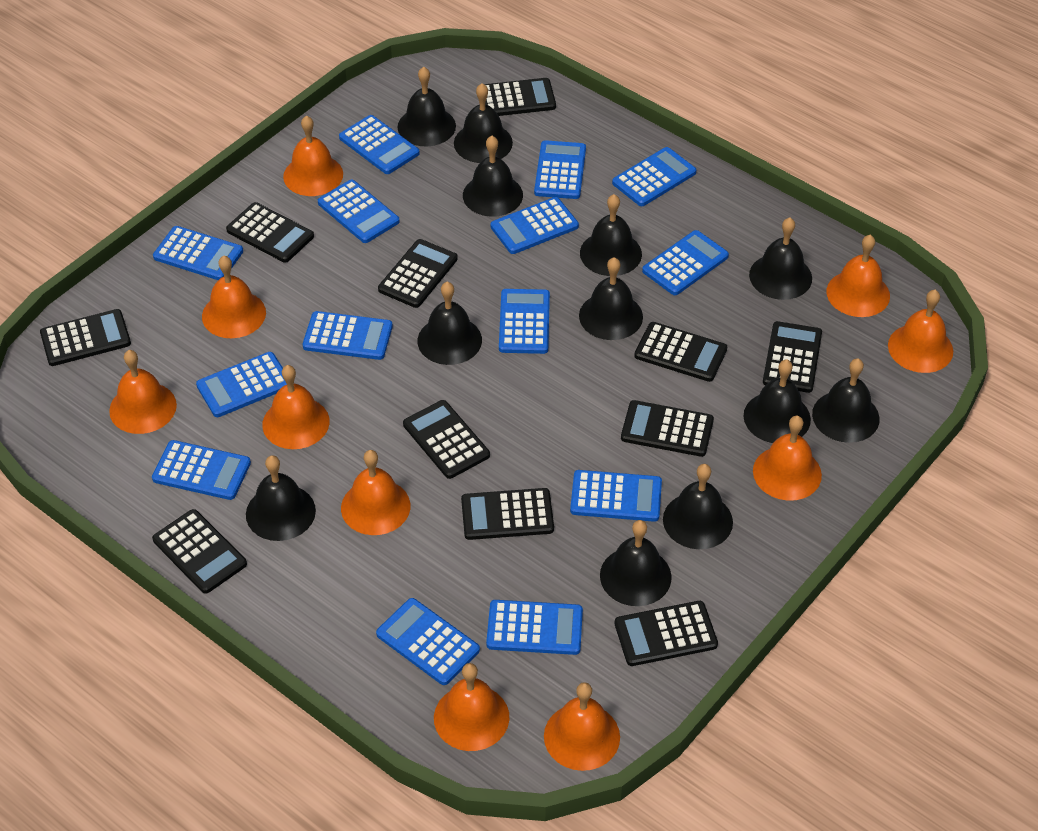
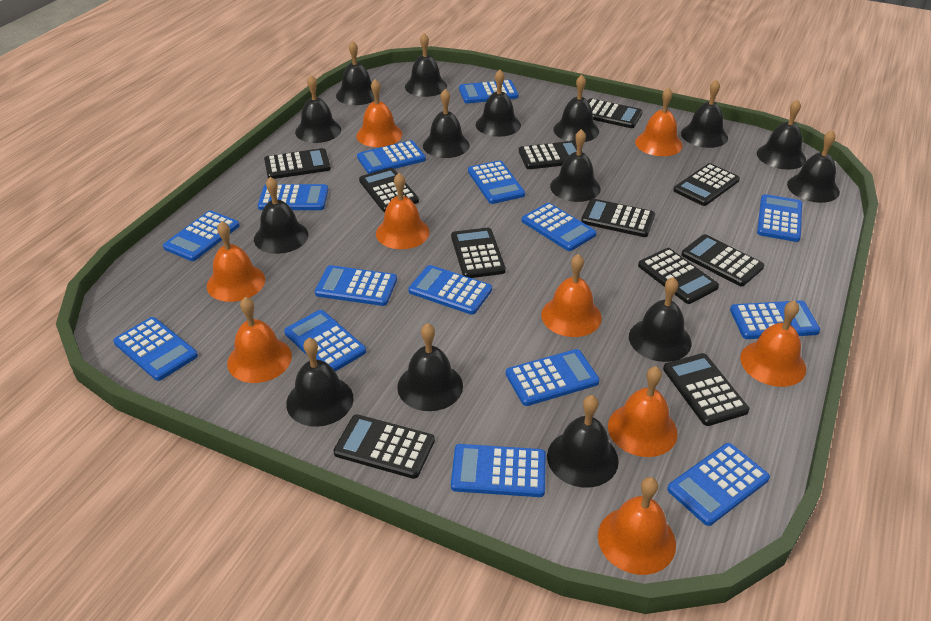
black bell: [246,455,316,541] [397,67,456,146] [418,282,482,365] [454,83,513,163] [463,136,523,217] [579,257,643,340] [580,194,642,276] [600,520,672,606] [663,464,733,549] [744,360,811,443] [749,217,812,300] [812,358,880,443] = 12 -> [254,177,308,254] [286,338,354,427] [295,75,341,143] [336,41,375,105] [397,323,463,411] [405,33,447,97] [423,89,470,158] [476,70,521,137] [547,395,619,488] [550,129,601,202] [553,75,599,142] [629,277,692,362] [681,79,728,148] [757,99,806,170] [787,130,840,203] = 15
blue calculator: [152,440,251,500] [153,226,243,280] [196,352,287,417] [303,311,393,360] [318,180,400,243] [339,115,420,174] [376,598,480,685] [486,600,583,655] [491,197,579,254] [499,289,550,354] [534,140,586,199] [570,470,662,522] [612,147,696,206] [642,230,729,295] = 14 -> [113,317,198,381] [163,210,240,261] [258,184,328,210] [284,310,366,371] [315,265,397,306] [357,140,426,174] [408,265,492,315] [451,444,546,497] [459,80,518,103] [468,160,525,204] [506,349,600,406] [522,203,596,251] [667,443,770,526] [730,300,820,339] [757,194,802,242] = 15
orange bell: [109,350,177,434] [202,256,266,338] [262,365,330,449] [283,115,343,196] [341,450,410,535] [434,663,509,751] [544,682,620,771] [753,416,822,501] [826,235,890,317] [888,290,953,373] = 10 -> [207,221,265,302] [227,297,292,383] [356,79,403,147] [376,173,430,249] [541,254,602,337] [598,477,676,575] [608,366,678,457] [635,87,683,156] [740,300,806,387] = 9

